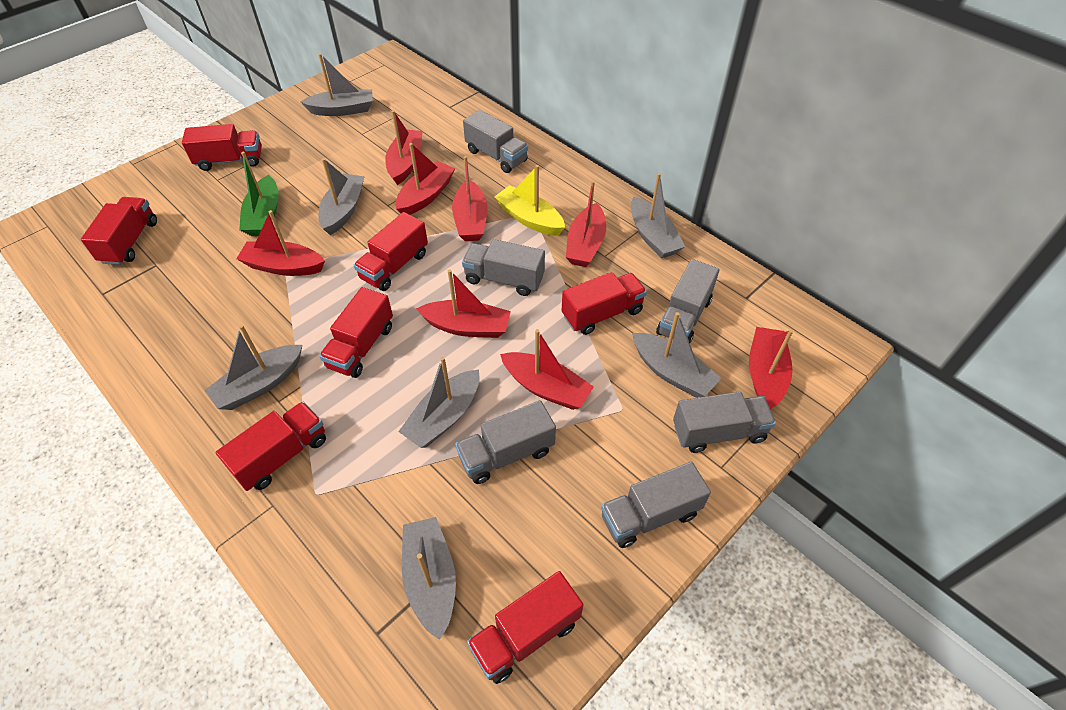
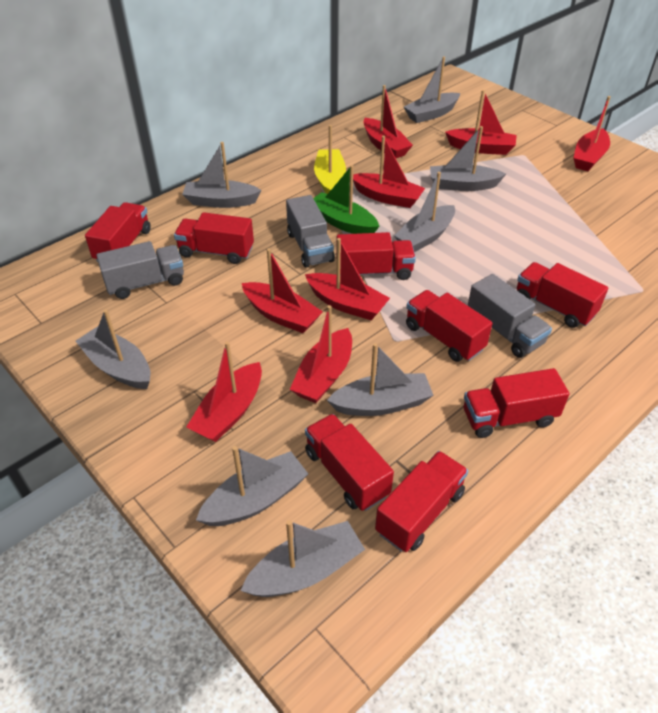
grey boat: [204,325,302,410] [300,53,373,116] [319,158,365,235] [398,357,479,448] [402,517,456,640] [631,173,685,259] [632,312,722,398] = 7 -> [75,310,150,389] [182,142,262,208] [196,446,308,526] [240,520,365,597] [327,343,434,416] [394,172,455,252] [404,57,460,123] [430,126,506,191] = 8
grey truck: [455,400,556,484] [462,239,545,296] [463,110,528,173] [601,462,711,548] [656,259,719,343] [673,392,776,453] = 6 -> [96,241,184,299] [286,195,335,268] [468,274,552,358] = 3
red truck: [81,197,157,265] [182,124,262,171] [215,402,326,491] [319,287,393,378] [354,212,428,291] [467,571,584,684] [561,272,647,335] = 7 -> [85,202,151,262] [174,212,254,264] [305,414,394,511] [336,232,416,280] [375,451,468,552] [406,290,493,362] [464,368,570,438] [517,262,608,328] = 8

